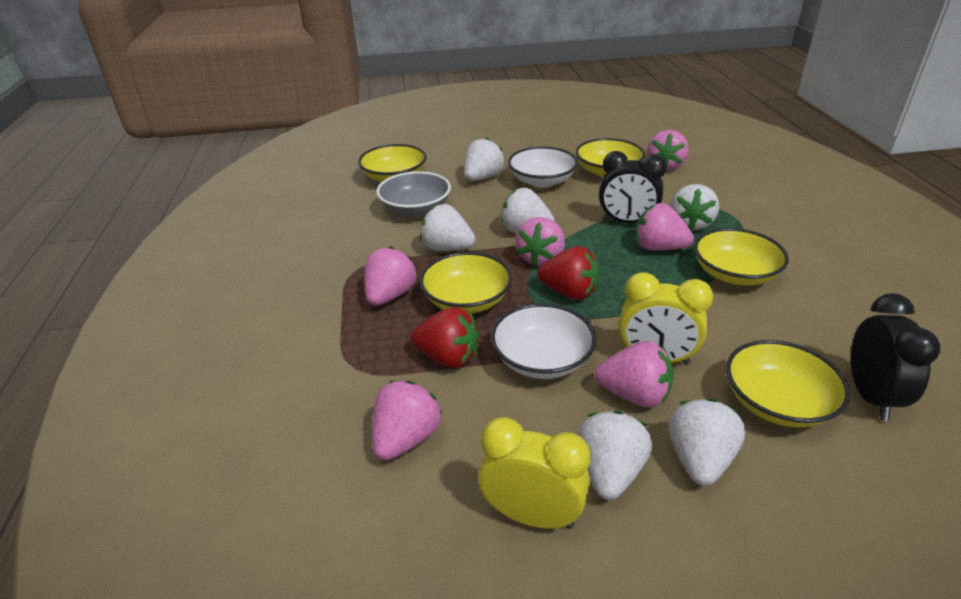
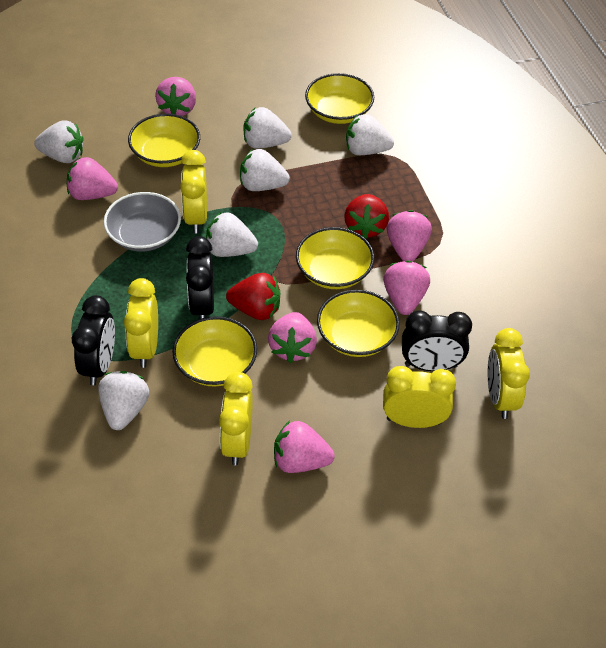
black clock: [599,151,667,223] [851,293,940,421] = 2 -> [72,295,115,386] [186,236,214,319] [402,311,472,371] = 3
white bowl: [491,303,596,379] [508,146,578,187] = 2 -> none = 0
yellow clock: [478,417,590,529] [619,272,713,365] = 2 -> [124,278,158,368] [180,150,207,233] [219,372,253,465] [383,366,456,428] [487,328,530,419] = 5

